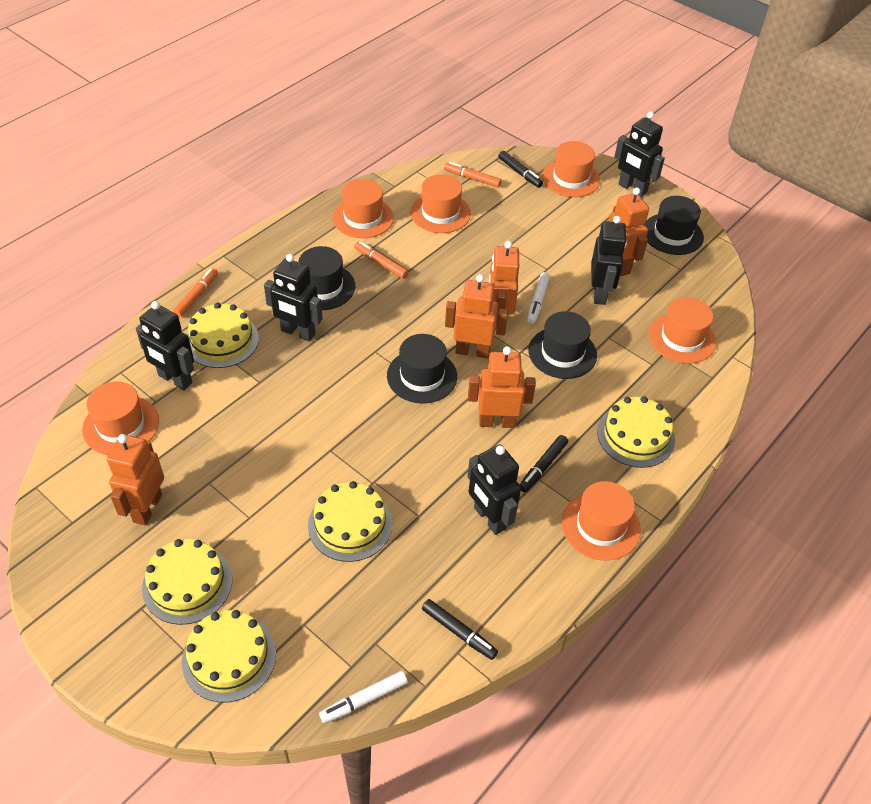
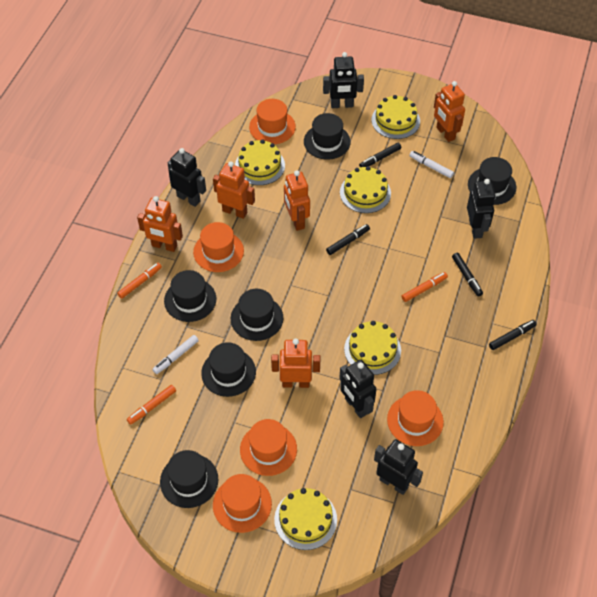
black hat: [298,246,355,310] [387,334,457,404] [528,311,597,379] [644,196,704,255] = 4 -> [160,450,218,508] [164,270,216,322] [201,342,256,397] [231,289,283,341] [304,113,351,160] [468,157,516,205] = 6
black marker: [422,599,498,660] [498,151,543,188] [520,435,568,492] = 3 -> [326,224,370,255] [359,143,401,167] [452,253,483,297] [489,320,537,350] = 4
orange hat: [82,382,159,455] [332,179,394,238] [410,174,471,233] [542,141,600,197] [562,481,641,561] [648,297,716,363] = 6 -> [193,222,244,272] [213,474,272,533] [240,419,297,476] [249,99,296,144] [387,390,444,446] = 5

